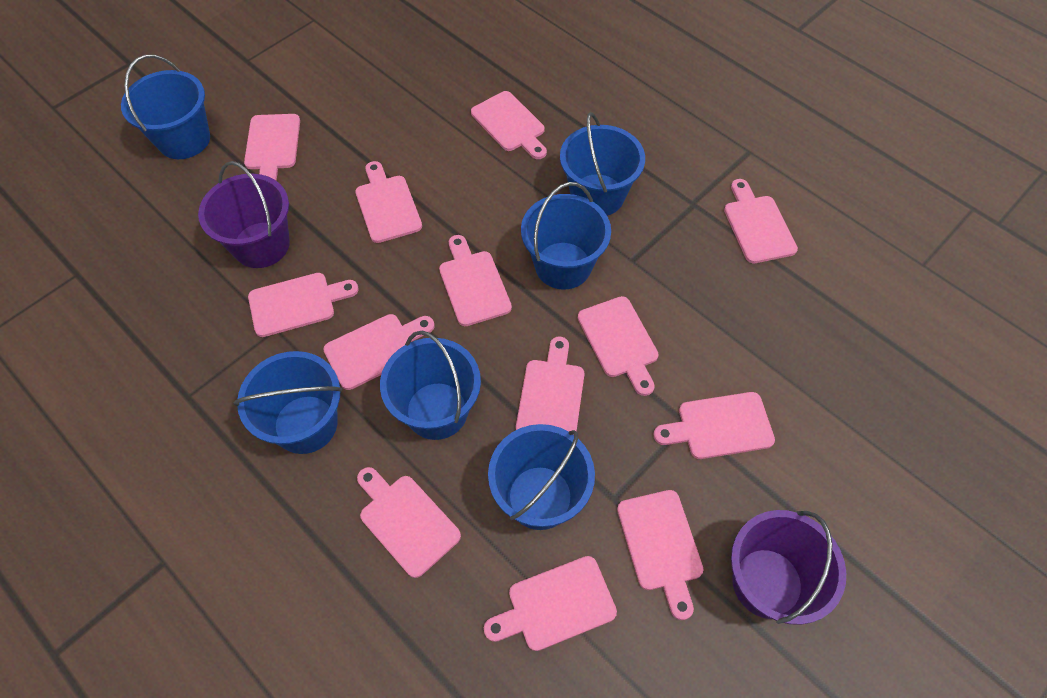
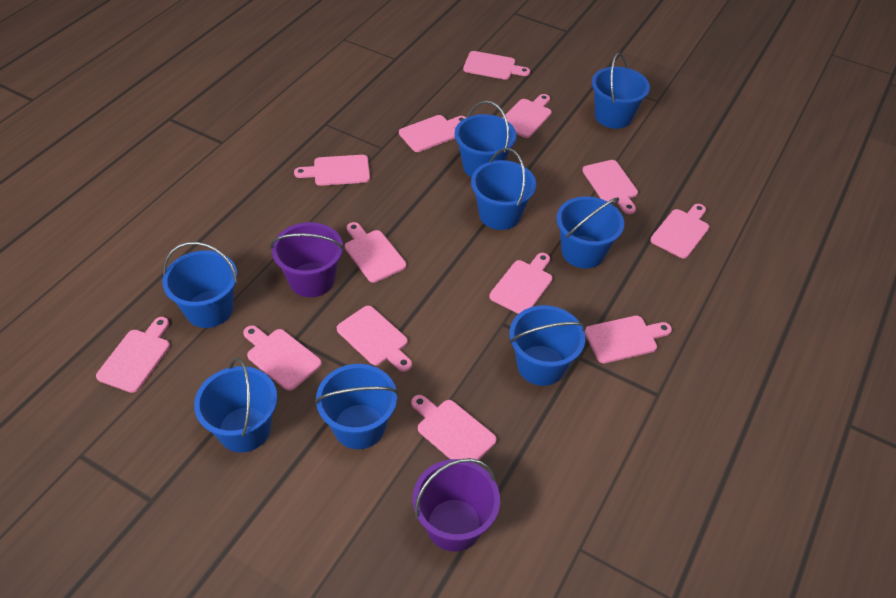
blue bucket: [121,55,210,159] [234,351,342,454] [380,331,481,440] [488,424,595,530] [521,182,611,289] [560,112,645,216] = 6 -> [163,242,238,328] [194,358,277,452] [315,364,398,449] [455,101,516,177] [471,148,536,230] [509,305,586,386] [556,196,624,268] [592,53,650,129] = 8

